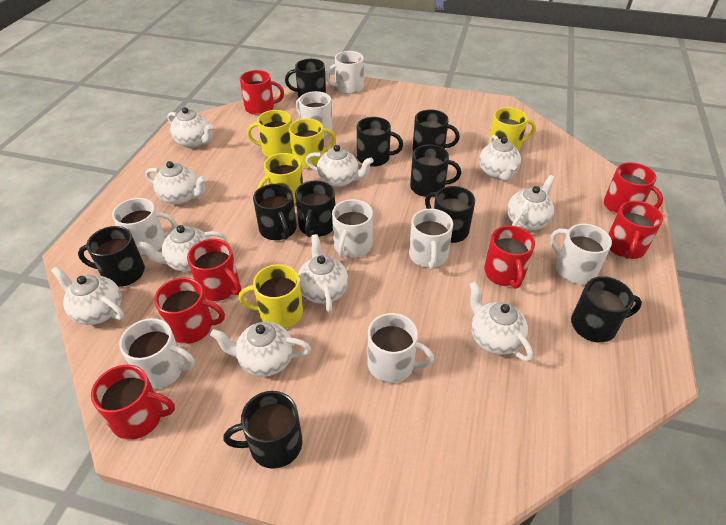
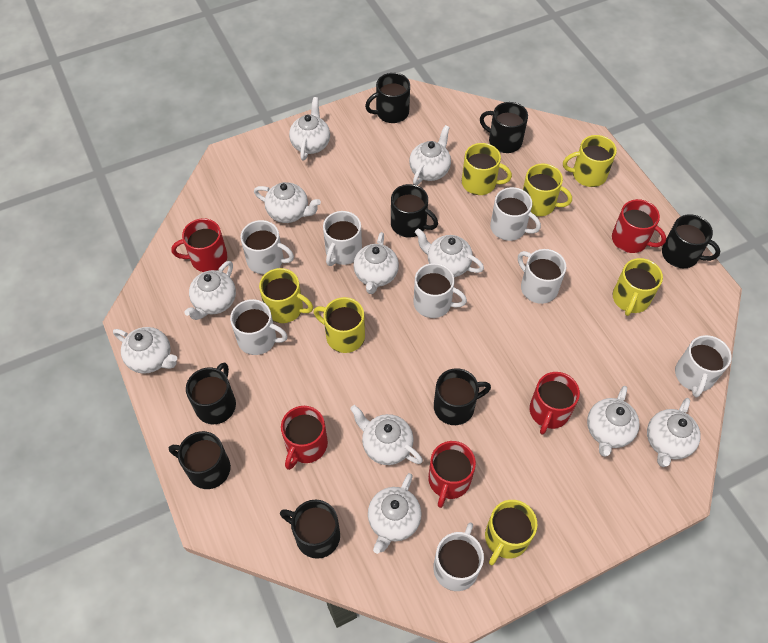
black mug: [78,226,145,287] [223,391,302,469] [253,184,297,240] [285,59,326,98] [295,181,335,237] [357,117,403,167] [410,145,461,197] [413,110,460,151] [425,186,475,243] [571,276,642,343] = 10 -> [169,431,231,489] [186,362,236,424] [280,500,340,559] [365,73,410,123] [391,184,438,237] [434,368,491,425] [480,102,528,153] [662,214,720,268] = 8
red mug: [91,365,175,440] [154,278,225,344] [187,239,241,301] [240,70,284,115] [484,226,535,289] [604,162,663,215] [608,201,663,259] = 7 -> [171,218,228,272] [281,406,328,470] [428,441,476,508] [529,372,580,435] [612,199,666,253] = 5
white teapot: [51,267,124,325] [137,225,227,272] [145,161,206,205] [167,107,213,148] [210,322,311,377] [298,234,348,313] [305,145,374,187] [469,281,533,362] [479,135,521,181] [507,175,555,231] = 10 -> [113,327,177,374] [184,261,236,320] [254,182,321,223] [289,97,330,160] [350,405,423,465] [353,232,399,294] [368,473,421,554] [409,125,451,185] [415,228,484,277] [587,386,640,457] [647,398,701,467] = 11
yellow mug: [239,264,303,329] [247,110,292,157] [257,153,303,205] [289,119,336,169] [488,107,536,151] = 5 -> [259,268,313,323] [314,297,365,353] [462,143,512,195] [485,500,538,565] [523,163,572,216] [563,135,617,187] [613,258,663,316] = 7

